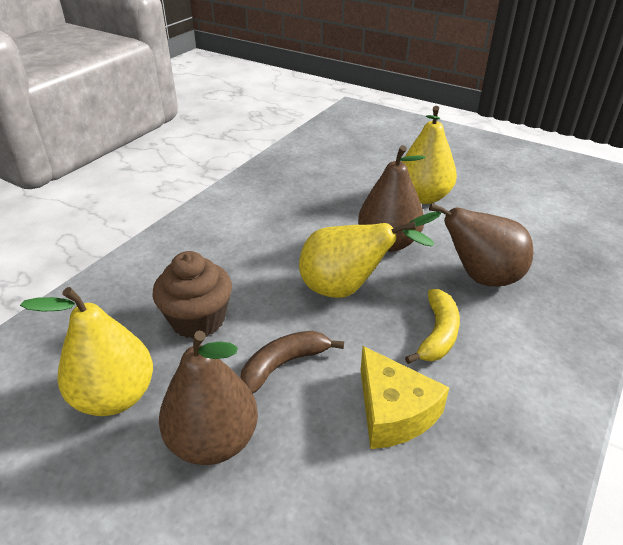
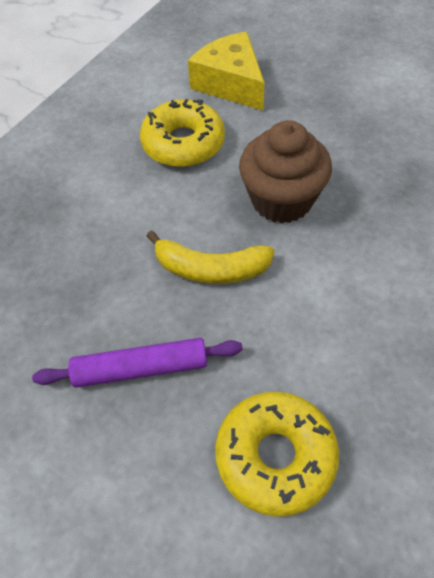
brown banana: [241,331,344,394] = 1 -> none = 0
brown pear: [159,331,258,465] [358,145,425,252] [409,203,533,286] = 3 -> none = 0
purple rolling pin: none = 0 -> [32,338,243,387] = 1
yellow donut: none = 0 -> [140,99,225,167] [215,392,339,517] = 2
yellow pear: [20,287,153,416] [299,221,435,298] [402,106,457,204] = 3 -> none = 0

